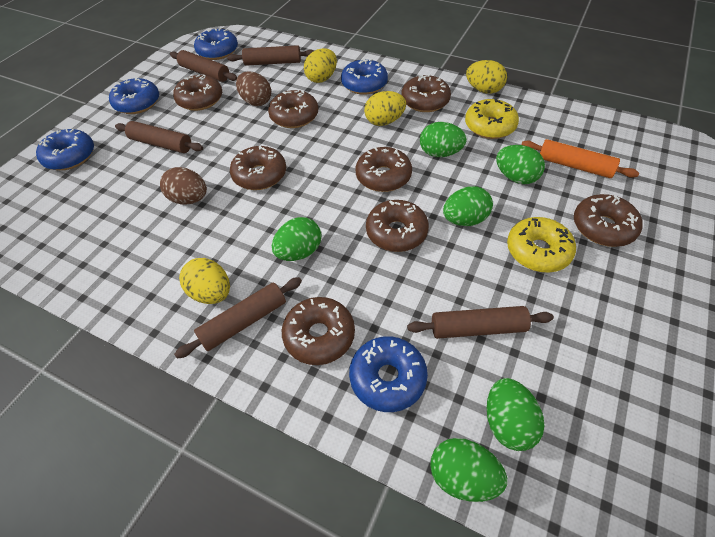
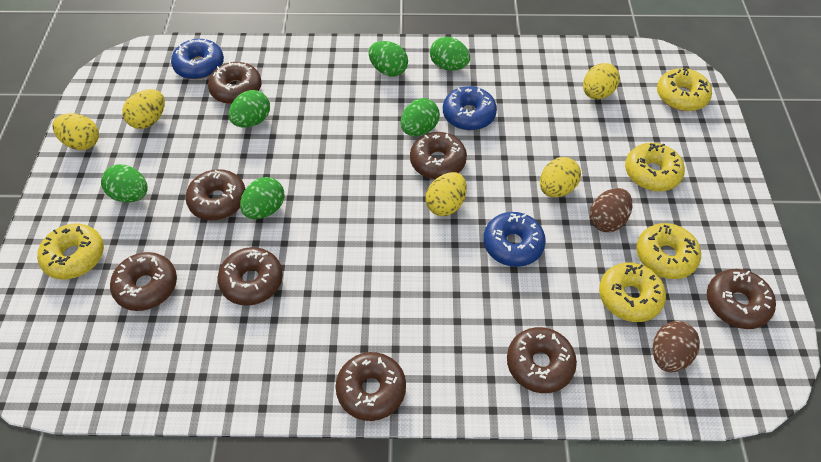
blue donut: [36,129,94,170] [109,77,159,114] [194,28,238,60] [341,59,388,95] [349,336,428,412] = 5 -> [171,39,224,80] [443,86,497,131] [483,212,546,267] = 3
brown rolling pin: [115,121,203,153] [170,50,237,82] [174,277,302,359] [227,45,314,66] [407,306,554,339] = 5 -> none = 0
orange rolling pin: [521,139,639,178] = 1 -> none = 0
yellow donut: [465,99,519,139] [507,217,576,273] = 2 -> [37,224,104,279] [599,263,666,322] [625,143,685,191] [636,223,701,279] [657,68,712,111] = 5
yellow egg: [179,258,230,304] [304,48,337,83] [364,91,406,126] [466,60,507,94] = 4 -> [52,113,99,150] [122,89,165,129] [425,172,467,216] [540,157,581,197] [583,63,620,99] = 5

